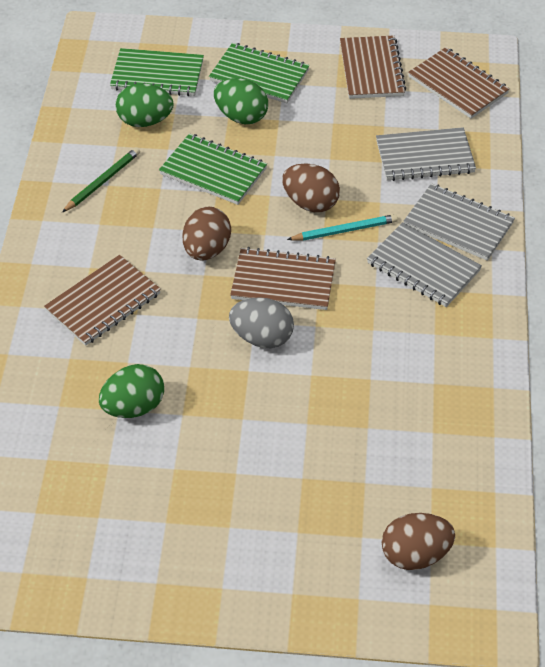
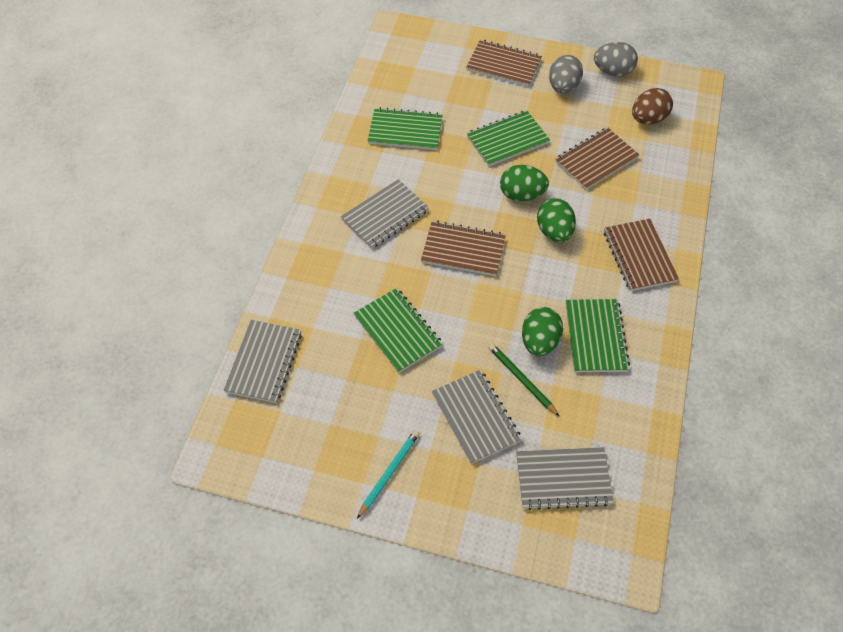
brown egg: [183,206,231,261] [282,163,340,212] [382,513,455,570] = 3 -> [632,88,673,124] = 1
green notebook: [110,48,204,96] [159,133,267,205] [209,43,310,103] = 3 -> [354,288,443,373] [368,107,443,150] [467,110,550,166] [566,299,630,372] = 4
grey egg: [229,297,294,348] = 1 -> [549,55,583,93] [594,42,638,76] = 2
grey notebook: [367,222,482,307] [376,127,476,181] [403,183,515,261] = 3 -> [224,320,302,403] [341,179,429,249] [432,370,522,464] [516,447,614,510] = 4

